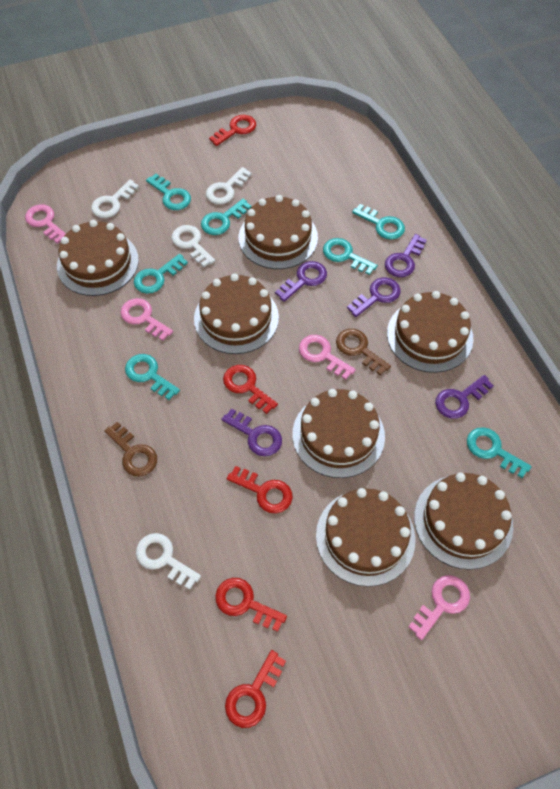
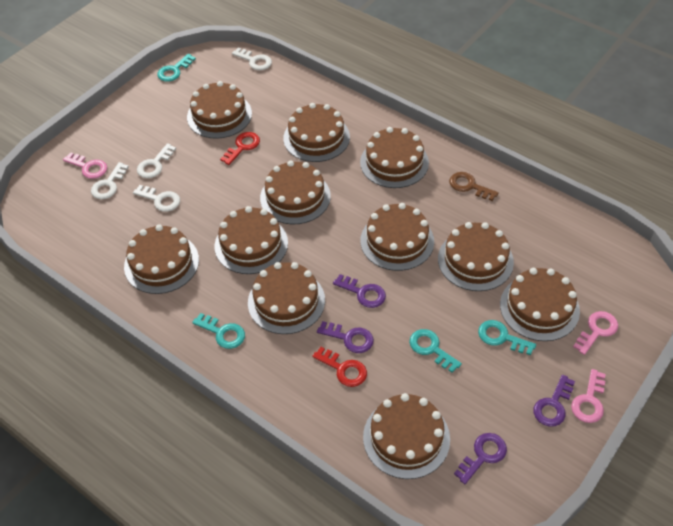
brown cake: [57,220,139,296] [194,273,279,354] [239,195,318,269] [292,389,385,478] [316,488,416,587] [387,291,473,373] [414,473,513,570] = 7 -> [124,224,199,294] [187,81,252,139] [214,206,288,274] [248,262,325,334] [260,161,331,224] [283,103,350,162] [360,127,429,188] [361,203,434,271] [363,393,450,479] [438,222,514,291] [500,268,580,341] = 11
brown key: [104,422,157,476] [336,329,391,376] = 2 -> [449,172,499,201] = 1
pink key: [25,204,66,244] [120,298,173,341] [299,335,356,380] [408,575,470,640] = 4 -> [63,152,107,179] [571,369,606,423] [573,311,618,355] = 3
purple key: [222,408,282,456] [275,261,327,302] [347,277,401,317] [385,234,427,277] [435,375,494,419] = 5 -> [317,321,374,353] [333,274,386,308] [454,433,507,484] [533,375,575,427] = 4
red key: [209,115,256,146] [215,578,287,632] [223,365,278,414] [225,650,286,728] [227,466,293,513] = 5 -> [220,132,260,165] [312,347,367,387] = 2
turquoise key: [125,354,180,400] [134,254,188,294] [146,174,191,210] [201,199,251,235] [323,238,378,275] [352,204,405,240] [467,427,532,478] = 7 -> [157,54,196,82] [192,313,245,349] [409,329,462,373] [478,320,536,355] = 4

